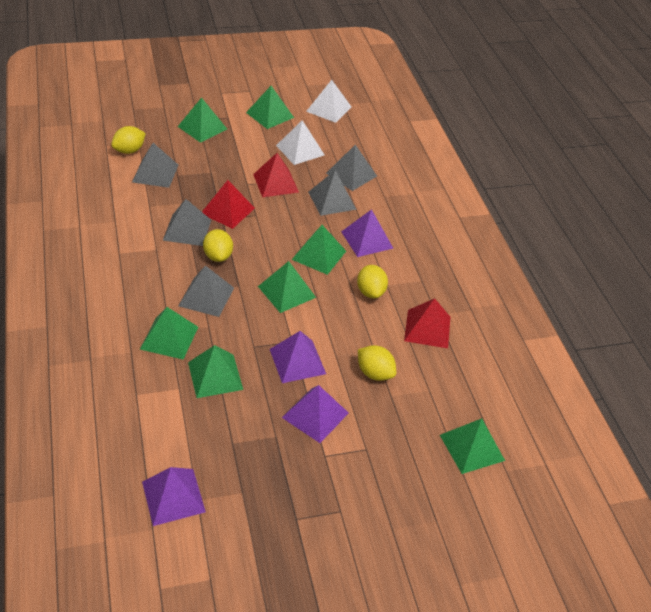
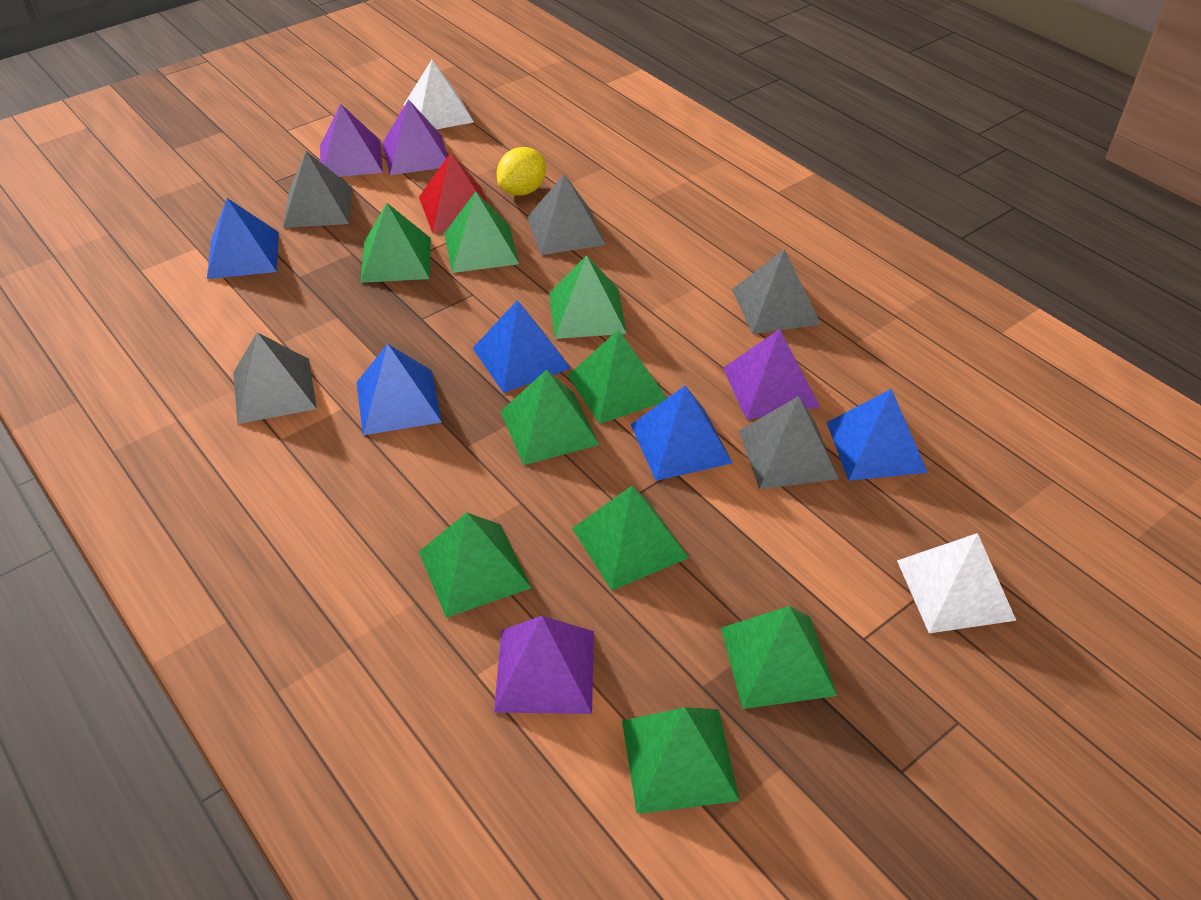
blue pyramid: none = 0 -> [207,198,279,279] [356,344,442,435] [473,300,571,393] [631,385,733,481] [826,389,928,481] = 5
green pyramid: [140,307,198,359] [178,97,227,143] [188,345,243,398] [246,86,294,129] [258,261,316,313] [292,225,346,275] [440,418,505,474] = 7 -> [360,203,431,283] [419,512,531,618] [444,192,519,273] [500,370,600,465] [549,255,627,339] [567,329,667,424] [572,486,689,591] [622,707,740,814] [721,606,837,709] = 9
red pyramid: [202,180,255,229] [253,153,299,198] [404,298,451,348] = 3 -> [419,152,488,233] = 1
yellow lemon: [111,126,146,154] [203,229,233,262] [357,265,388,298] [358,345,396,381] = 4 -> [497,147,546,196] = 1

